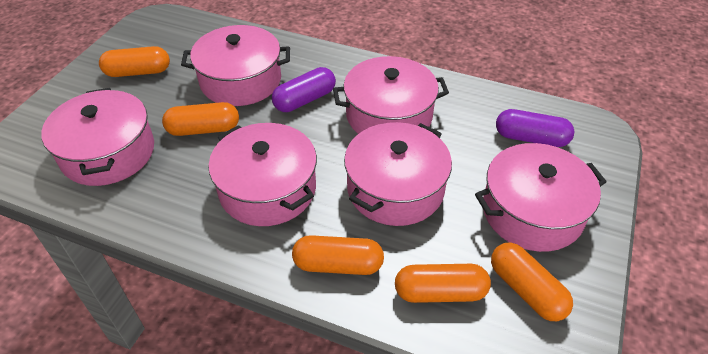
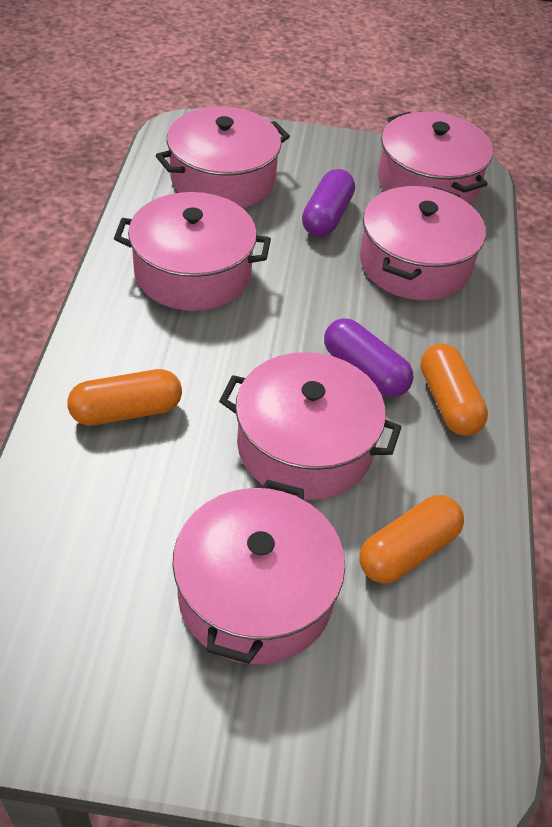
orange capsule: [99,46,170,77] [162,102,239,136] [292,235,384,275] [395,264,491,303] [491,242,573,321] = 5 -> [67,369,182,426] [359,495,464,584] [421,344,488,436] = 3

